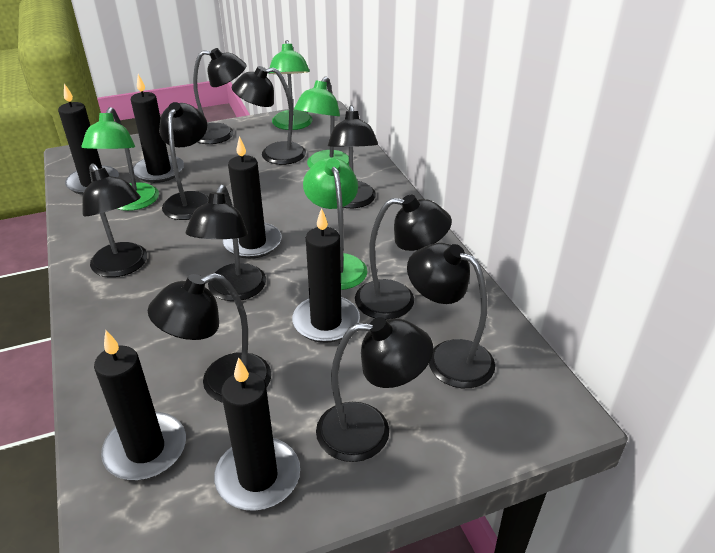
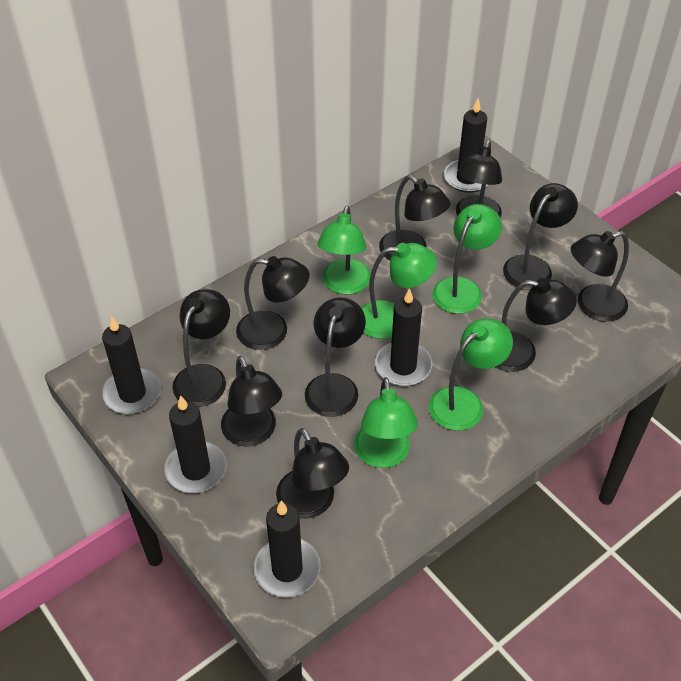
black candle: [58,84,119,195] [94,331,186,480] [131,74,184,183] [214,357,300,511] [223,136,281,259] [292,208,360,343] = 6 -> [102,316,161,414] [164,395,227,493] [254,501,321,598] [375,288,432,386] [444,99,488,193] = 5
green lamp: [81,107,159,211] [268,40,313,130] [294,76,349,168] [303,157,368,290] = 4 -> [317,206,371,295] [354,377,418,468] [361,243,437,339] [429,318,513,431] [432,204,502,314] = 5

